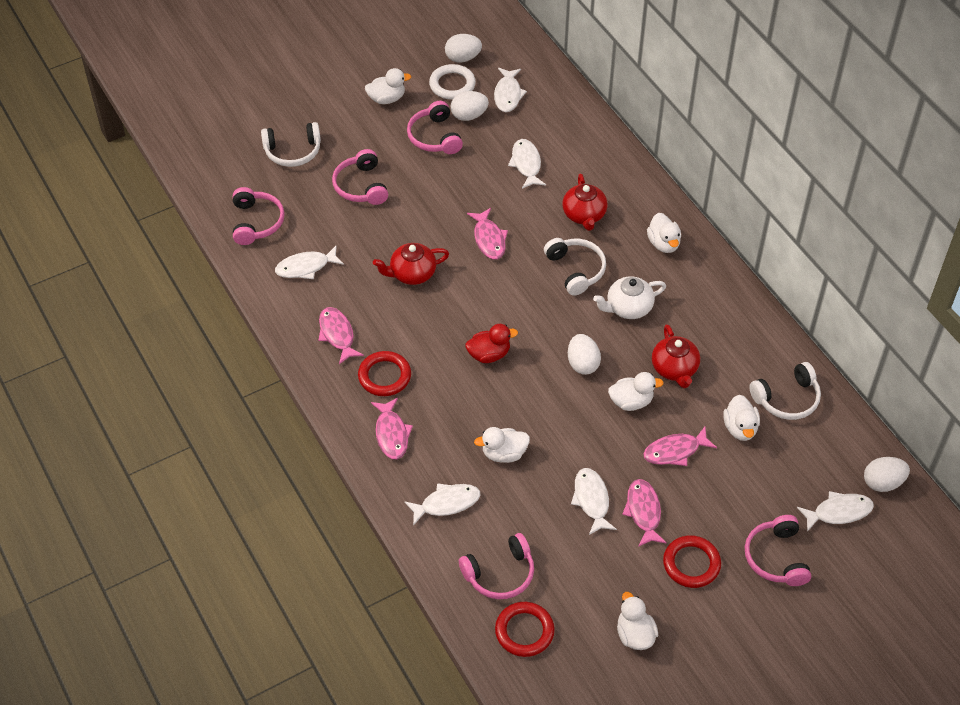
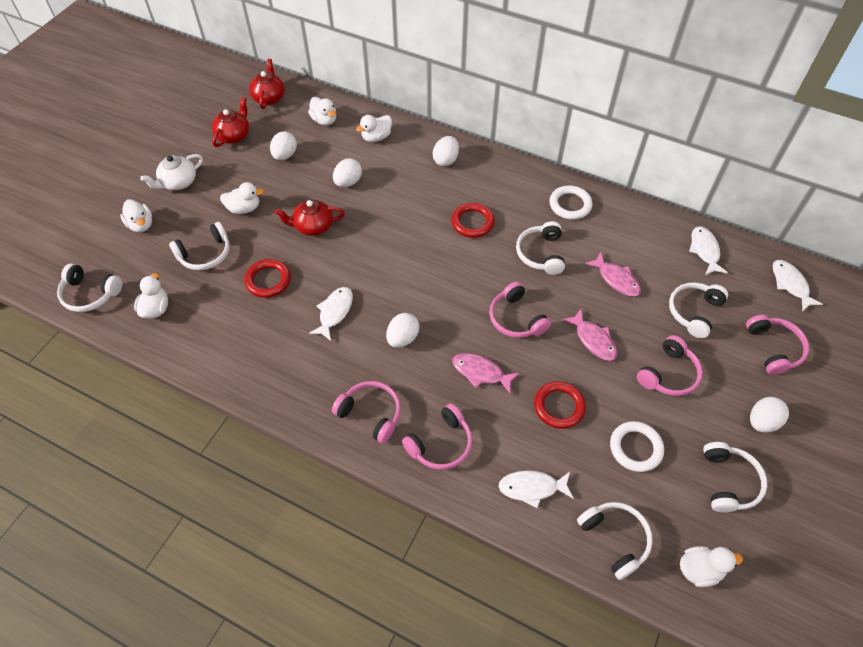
pink fish: [318,307,364,364] [371,398,413,459] [467,208,508,259] [622,479,667,547] [643,427,717,466] = 5 -> [452,353,519,393] [562,309,617,361] [585,252,641,297] = 3
red duck: [465,324,518,363] = 1 -> none = 0
white egg: [445,34,482,63] [450,91,489,121] [568,334,601,375] [864,457,910,492] = 4 -> [270,131,297,160] [333,158,362,187] [386,313,419,348] [433,136,459,166] [750,397,789,433] = 5
white fish: [275,246,344,279] [404,483,480,526] [494,68,527,112] [508,139,546,189] [571,468,617,535] [797,491,874,532] = 6 -> [309,287,353,341] [498,471,574,508] [689,226,728,275] [773,260,823,312] = 4
white headphones: [261,122,321,167] [544,238,606,296] [749,362,821,420] = 3 -> [57,264,122,312] [169,222,229,270] [516,221,565,275] [577,502,653,580] [669,282,728,338] [703,442,767,513] = 6
white ring: [429,64,476,100] = 1 -> [549,186,593,219] [610,421,664,472] = 2

